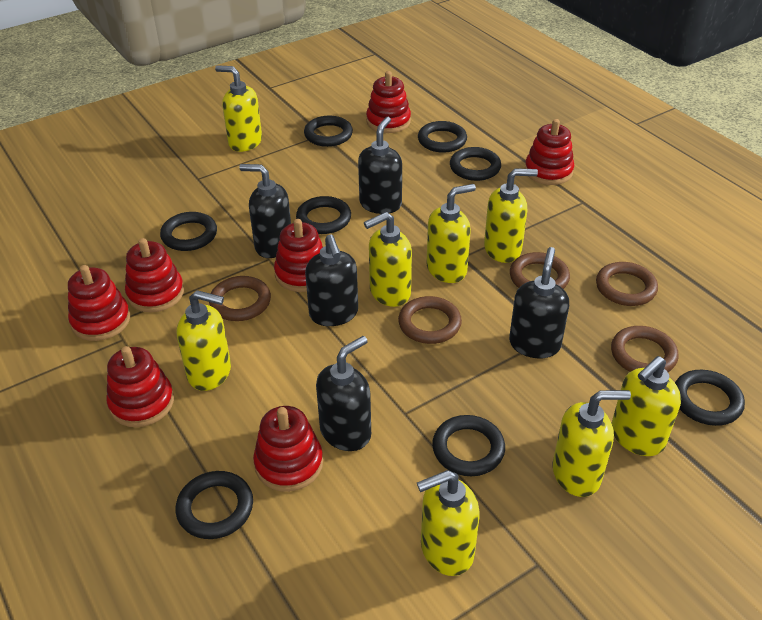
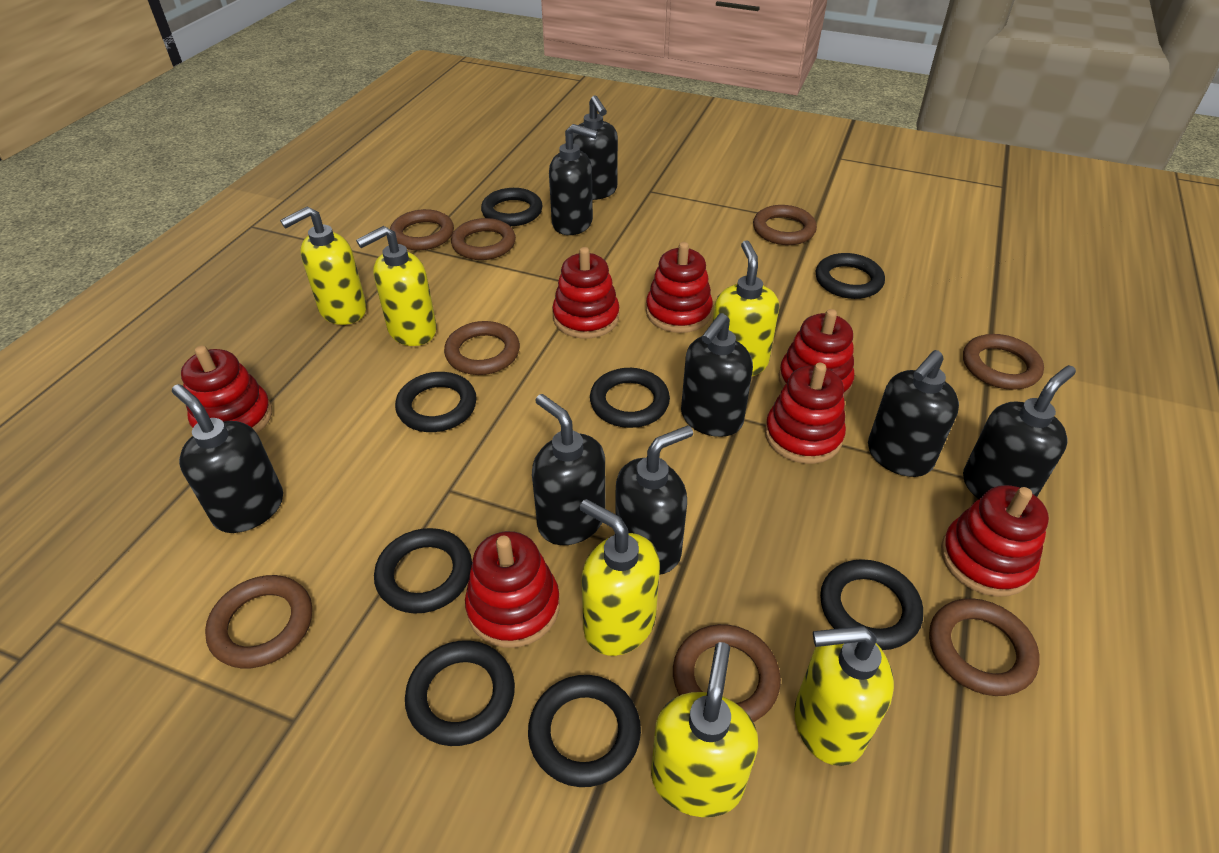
black soap dispenser: [239,164,291,258] [305,234,358,326] [316,336,371,451] [358,117,402,214] [509,247,569,358] = 5 -> [172,384,283,533] [532,394,606,545] [549,124,598,235] [573,95,618,200] [615,425,693,575] [681,313,753,437] [868,350,959,477] [963,365,1076,499] = 8
brown ring: [209,276,271,321] [398,296,462,344] [510,252,570,289] [596,262,658,306] [611,326,679,372] = 5 -> [205,575,312,668] [390,209,454,250] [444,321,520,375] [451,218,516,260] [673,624,781,722] [753,205,817,245] [929,598,1040,696] [963,334,1044,390] = 8
yellow soap dispenser: [177,290,231,391] [215,65,262,152] [364,212,412,307] [417,470,480,576] [426,184,476,283] [484,168,538,263] [553,390,631,497] [612,356,681,456] = 8 -> [280,207,367,325] [356,226,437,346] [580,499,660,656] [651,642,758,817] [713,240,779,376] [794,626,894,766] = 6

